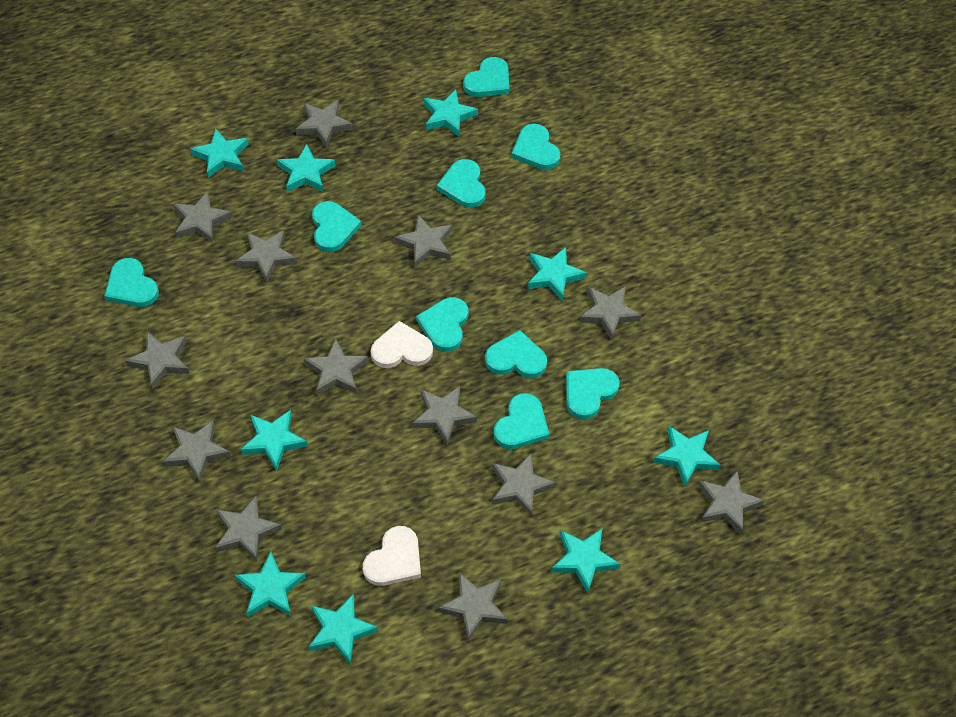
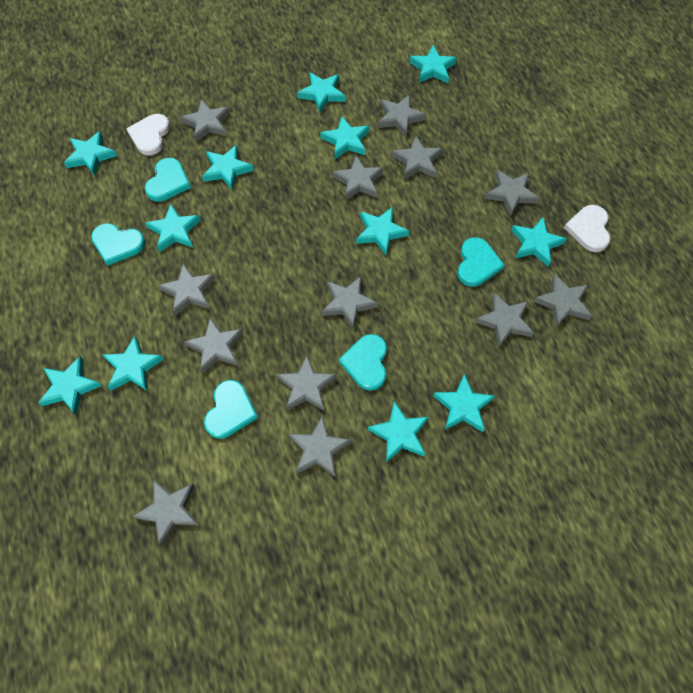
turquoise heart: [104,258,159,307] [312,201,362,252] [416,297,468,352] [436,159,486,208] [463,57,509,97] [485,330,547,378] [494,393,550,449] [511,124,561,170] [566,368,620,419] = 9 -> [91,223,145,266] [145,158,191,202] [204,380,258,439] [339,334,387,391] [458,237,505,287] = 5
turquoise star: [190,128,249,178] [235,552,306,618] [241,410,307,471] [277,144,335,192] [308,594,378,665] [424,89,478,137] [527,247,587,301] [551,529,620,593] [653,426,720,486] = 9 -> [38,356,102,415] [64,131,117,175] [103,336,164,391] [145,204,201,253] [202,145,254,190] [297,72,345,113] [320,116,369,159] [356,207,409,256] [368,401,429,463] [410,46,457,83] [433,374,495,432] [511,217,566,267] = 12

